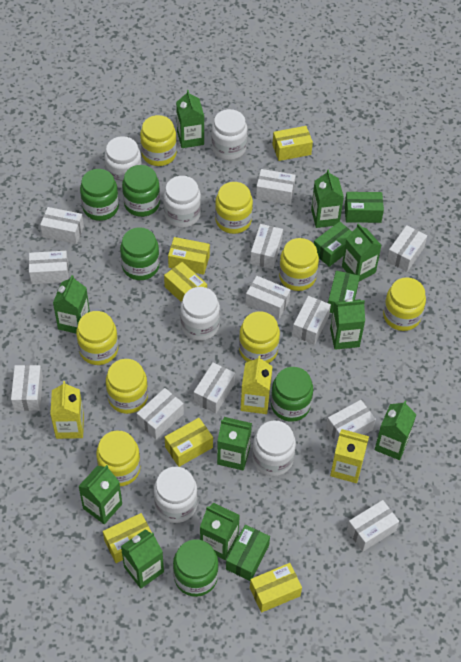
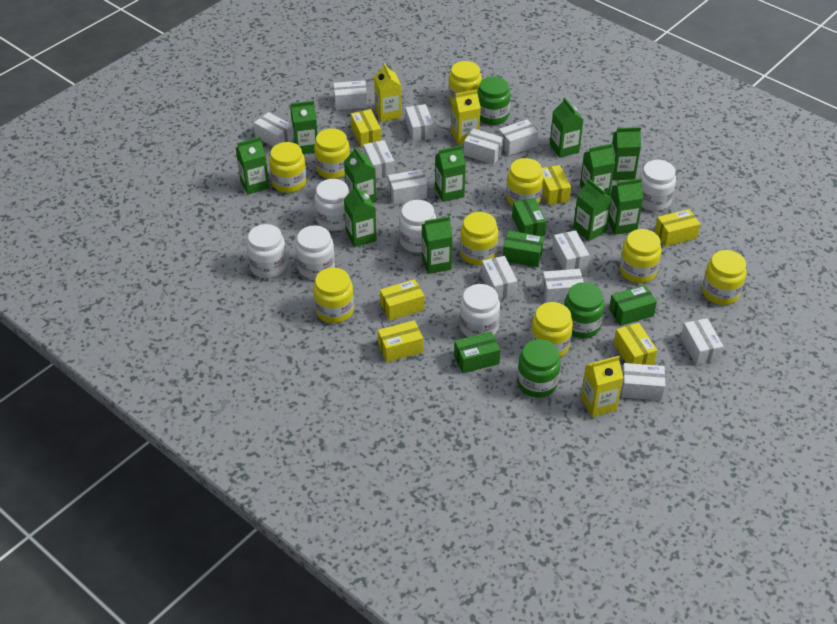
green carton: [53,275,90,333] [78,465,122,524] [121,529,164,589] [176,90,204,148] [200,503,240,560] [217,417,252,471] [311,169,344,228] [330,299,365,350] [342,223,382,282] [375,400,417,460] = 10 -> [236,137,269,194] [290,101,318,154] [344,146,377,203] [344,184,377,247] [422,216,453,274] [435,145,466,202] [550,97,584,158] [573,178,612,241] [580,143,615,196] [608,178,643,235] [612,127,641,180] = 11
green jar: [80,169,119,221] [120,227,159,280] [122,165,160,217] [173,539,219,597] [271,367,313,422] = 5 -> [477,77,510,125] [517,339,561,398] [564,282,605,338] = 3
yellow jar: [76,311,118,365] [96,430,141,486] [106,359,148,414] [140,115,177,166] [215,182,253,234] [239,311,280,363] [279,238,319,291] [383,277,426,331] = 8 -> [269,142,307,193] [313,268,354,323] [314,128,350,179] [448,61,482,104] [460,212,498,265] [506,158,544,206] [530,302,573,357] [620,229,661,283] [702,250,746,305] = 9

